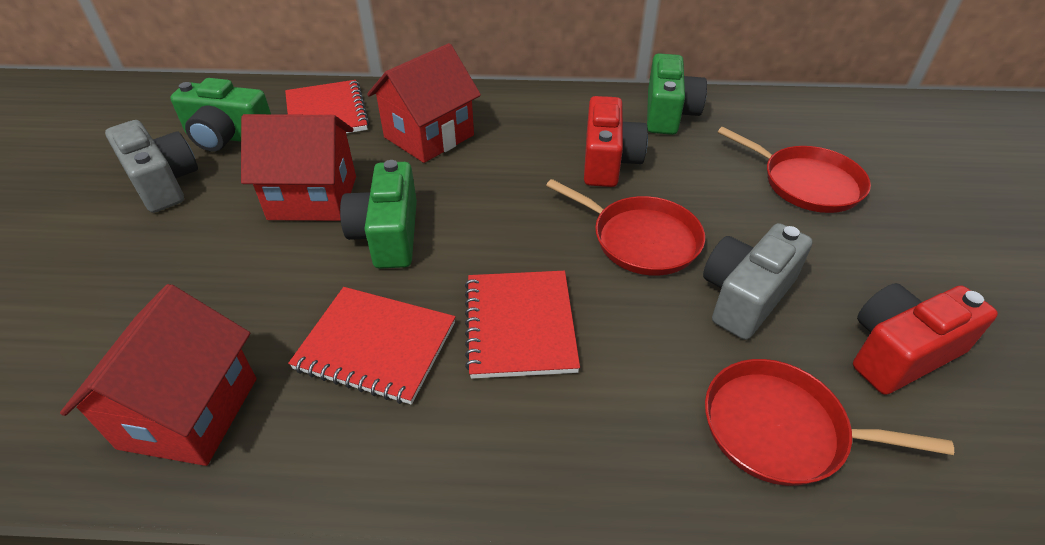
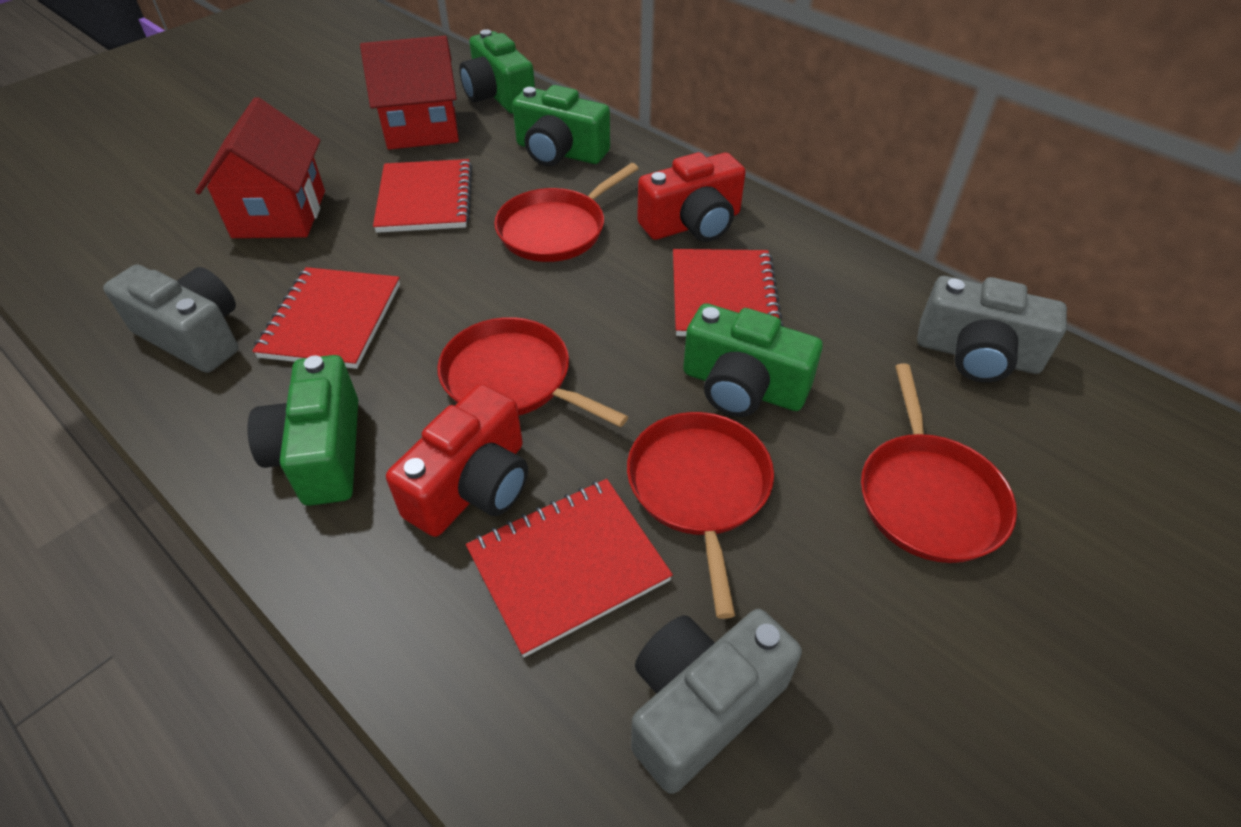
green camera: [170,78,271,152] [340,160,417,269] [647,53,707,135] = 3 -> [247,355,358,506] [459,29,535,114] [512,85,610,166] [683,303,823,417] = 4
grey camera: [105,120,198,213] [703,223,813,340] = 2 -> [103,265,239,373] [631,609,802,794] [917,276,1067,383] = 3
red house: [60,284,256,466] [241,114,356,221] [367,43,481,163] = 3 -> [195,97,325,238] [360,36,459,150] = 2
red notebook: [285,80,369,133] [288,287,455,405] [465,271,580,379] = 3 -> [253,267,400,369] [373,159,472,233] [466,479,673,657] [673,249,783,336] = 4
red pan: [546,179,705,276] [705,359,954,486] [718,127,871,213] = 3 -> [437,317,628,427] [494,163,639,262] [627,412,774,619] [861,364,1017,563] = 4

